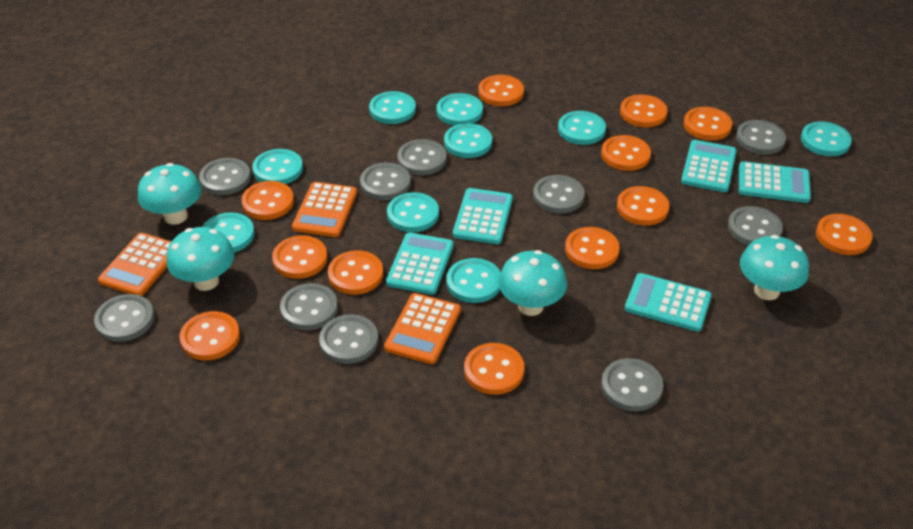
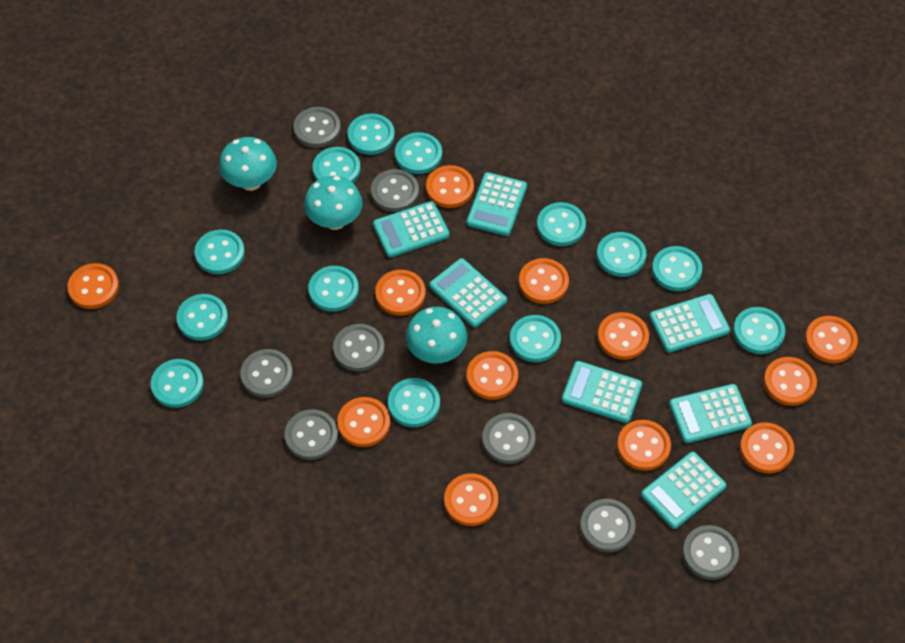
grey button: [94,294,155,342] [199,158,251,195] [280,283,338,330] [319,314,378,364] [360,163,411,200] [397,139,447,175] [533,175,584,214] [601,358,663,411] [728,206,783,246] [736,120,786,155] = 10 -> [240,349,293,398] [285,409,338,460] [294,107,341,148] [333,324,385,372] [371,169,419,212] [482,413,535,464] [580,499,636,552] [683,525,739,580] = 8
orange calculator: [98,233,172,296] [292,182,357,237] [384,293,461,364] = 3 -> none = 0
turquoise button: [202,213,254,253] [252,149,303,184] [369,91,416,124] [387,192,439,232] [437,93,483,126] [444,123,492,158] [446,258,501,303] [558,111,606,145] [801,122,852,156] = 9 -> [151,359,204,408] [176,294,228,341] [195,229,245,274] [308,266,359,312] [313,147,361,183] [347,114,395,155] [388,378,440,427] [395,132,442,174] [510,315,561,362] [537,202,586,246] [597,232,647,277] [652,246,702,291] [733,307,785,354] = 13
turquoise calculator: [386,232,454,295] [453,188,513,244] [625,273,712,332] [681,140,737,192] [739,161,811,203] = 5 -> [373,201,450,258] [429,258,507,328] [467,172,527,236] [562,361,642,423] [641,452,726,529] [650,294,730,353] [669,384,752,443] = 7
turquoise mushroom: [138,163,202,225] [167,227,234,291] [498,250,567,316] [740,235,809,300] = 4 -> [219,137,277,191] [304,176,363,230] [406,307,467,363] = 3

